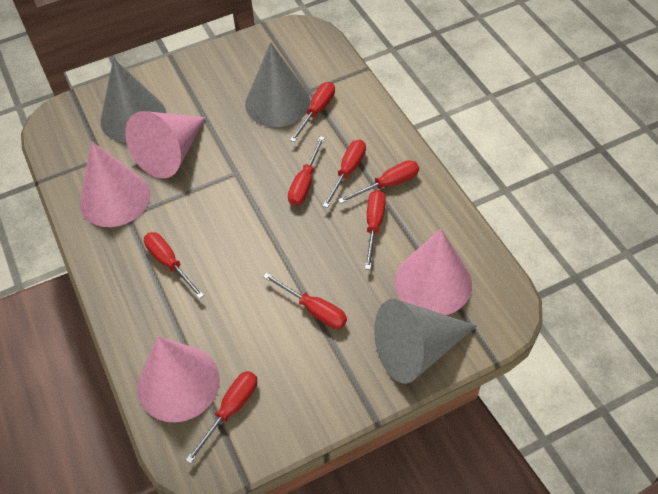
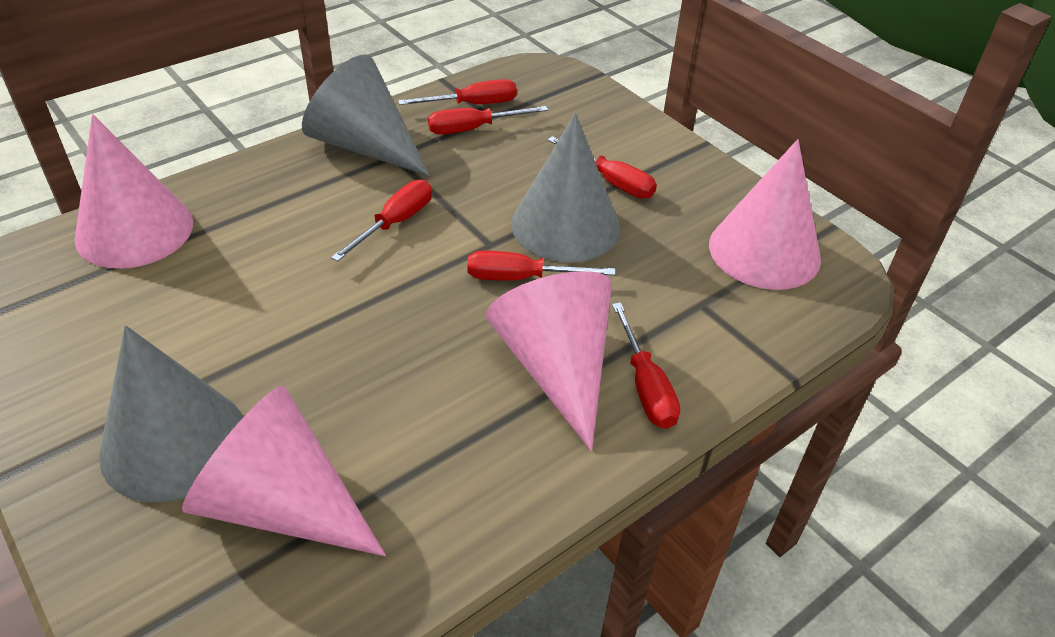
red screwdriver: [144,232,204,299] [186,371,257,464] [263,273,347,329] [288,136,325,206] [290,82,335,142] [323,140,366,208] [338,160,419,204] [365,190,386,270] = 8 -> [331,180,432,262] [398,79,517,105] [428,106,548,135] [467,251,615,281] [548,136,657,199] [612,303,680,429] = 6

